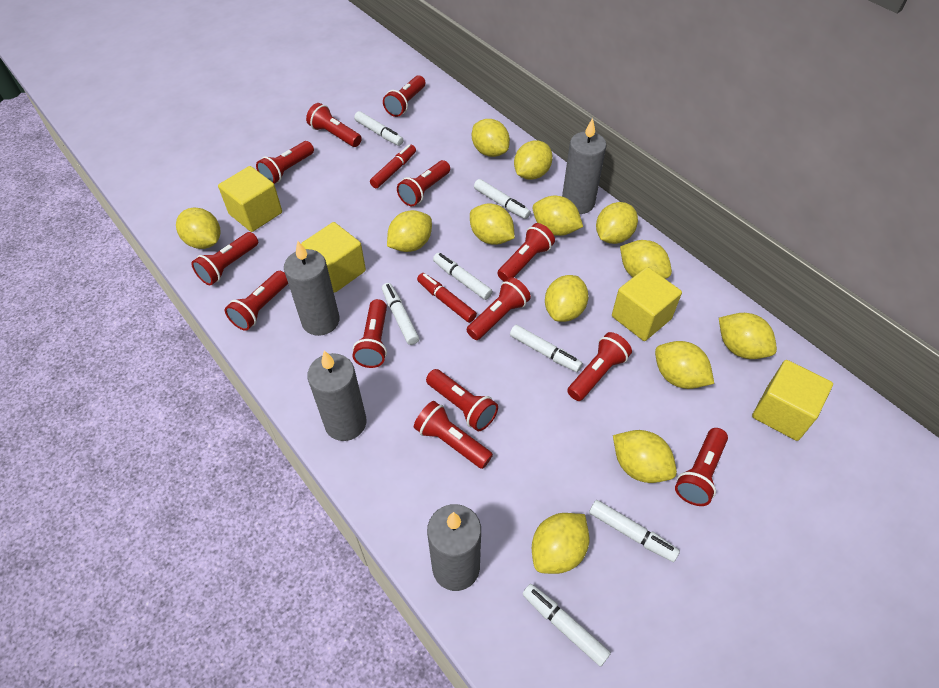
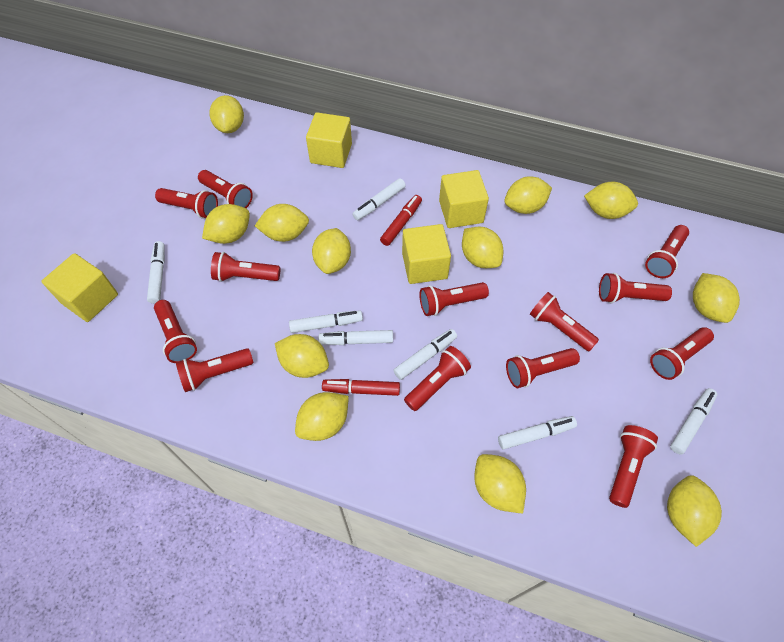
grey candle: [284,241,340,336] [307,351,367,441] [427,504,481,591] [562,118,606,214] = 4 -> none = 0
yellow lemon: [176,208,220,249] [387,210,432,252] [470,203,515,245] [472,119,510,157] [514,140,553,180] [532,513,589,574] [533,196,583,236] [545,275,588,322] [596,202,638,244] [613,430,677,483] [620,240,672,279] [655,341,714,389] [719,313,777,359] = 13 -> [202,204,250,244] [210,95,244,133] [255,204,309,242] [275,334,329,378] [295,392,349,441] [312,228,351,274] [462,227,504,268] [474,454,526,514] [504,176,552,214] [584,182,638,219] [667,475,722,547] [693,273,740,323] = 12

